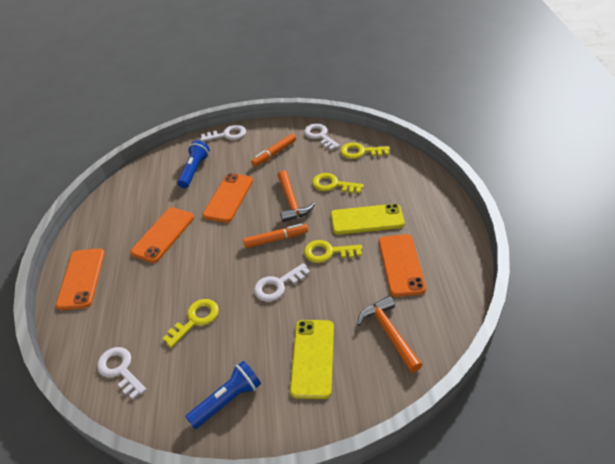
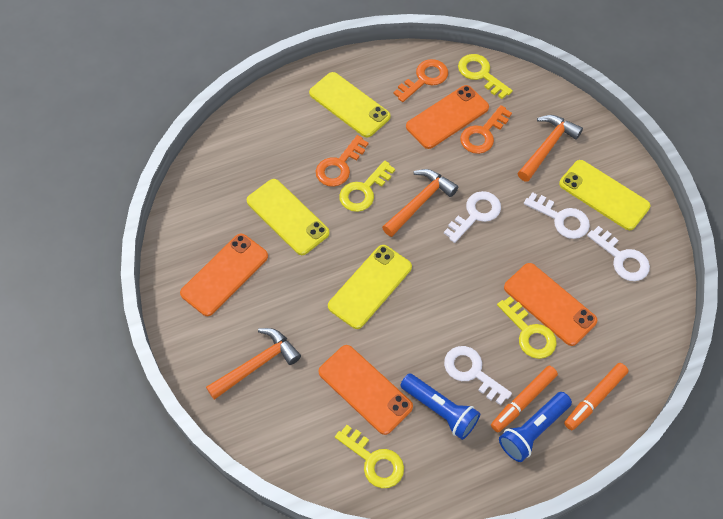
orange hammer: [277,170,315,222] [357,296,422,373] = 2 -> [206,328,301,400] [382,169,459,237] [518,115,583,182] = 3
orange key: none = 0 -> [316,135,369,187] [393,59,448,102] [460,105,512,154] = 3
yellow phone: [290,320,334,399] [331,204,405,235] = 2 -> [246,179,330,255] [309,72,391,137] [328,245,412,329] [559,160,651,230] = 4

